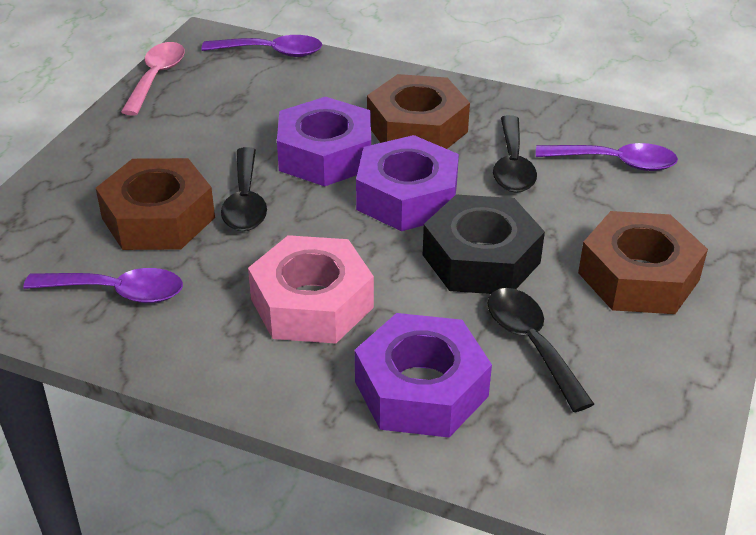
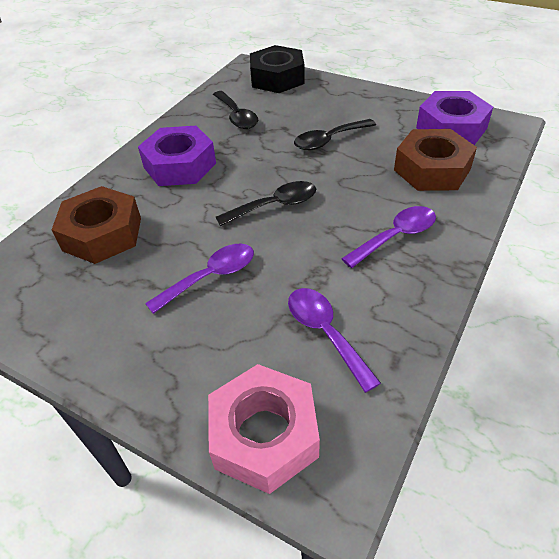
brown nut: [96,158,215,250] [367,74,470,149] [578,211,708,314] = 3 -> [52,186,141,264] [394,129,477,191] = 2
pink spoon: [121,42,185,116] = 1 -> none = 0
purple nut: [277,97,371,187] [355,313,492,438] [356,135,459,231] = 3 -> [138,126,216,186] [416,91,493,145] = 2

